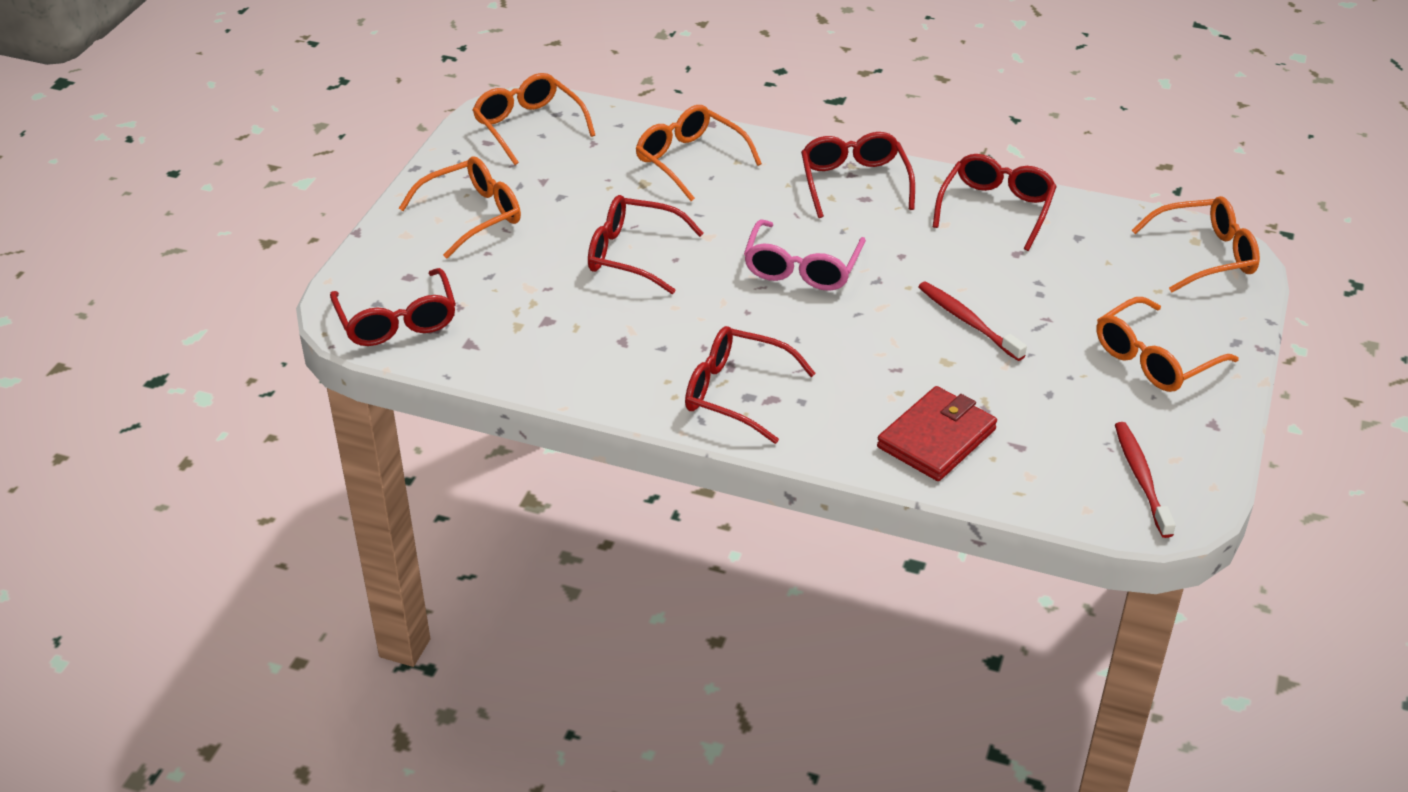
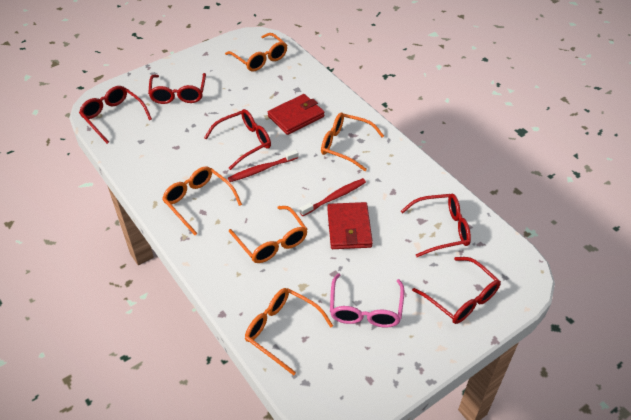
red wallet: [877,386,997,481] = 1 -> [267,94,324,135] [327,202,373,249] = 2

